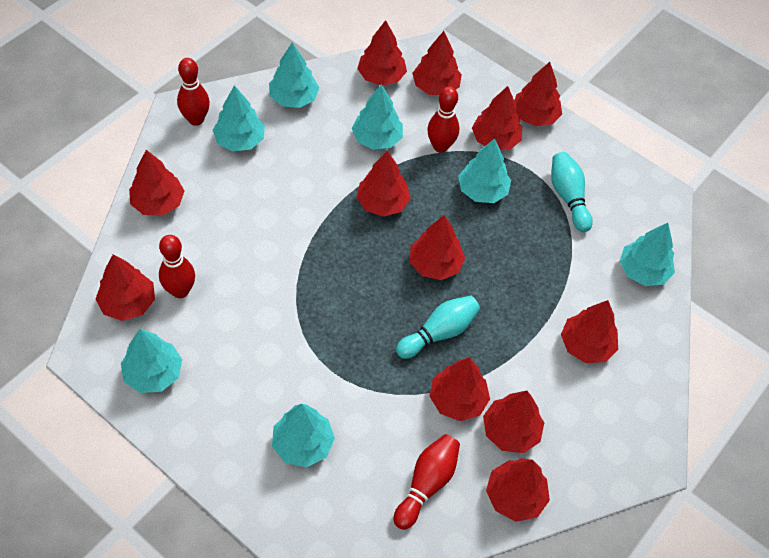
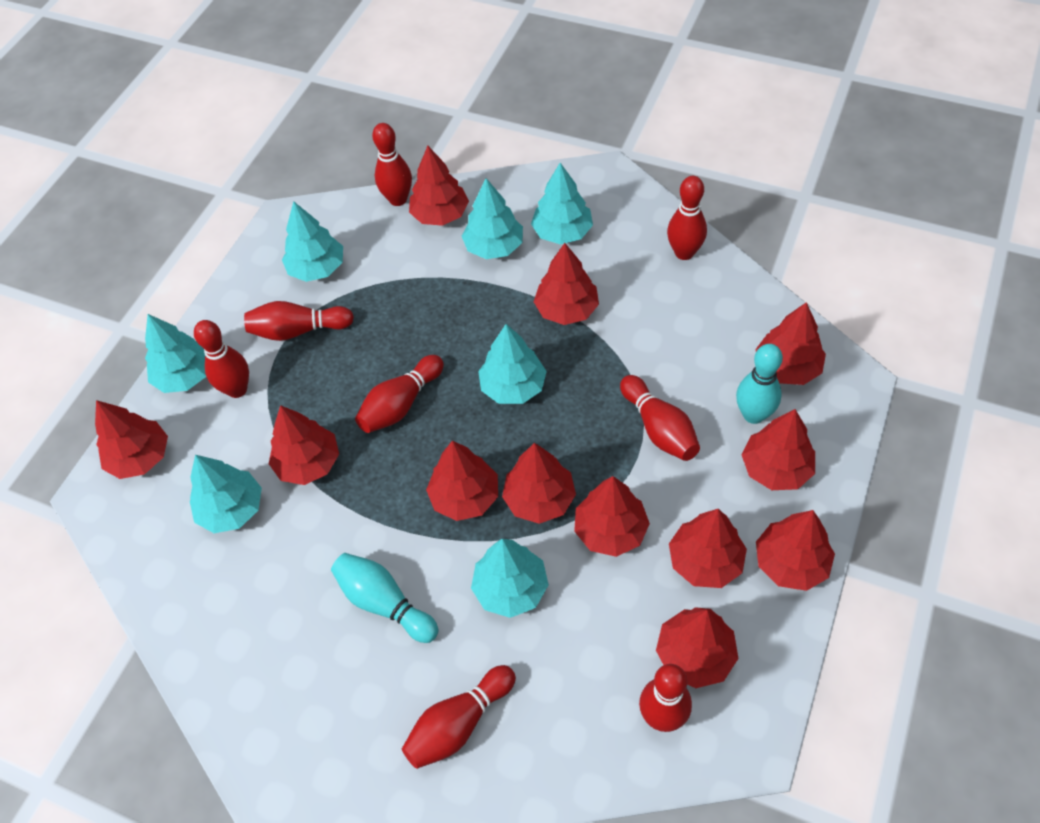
red bowling pin: [159,235,195,298] [177,58,210,126] [394,434,460,530] [427,86,459,153] = 4 -> [194,320,249,398] [244,301,354,341] [355,355,444,433] [372,123,412,206] [402,665,516,769] [620,375,700,461] [639,664,692,732] [667,176,707,260] = 8

